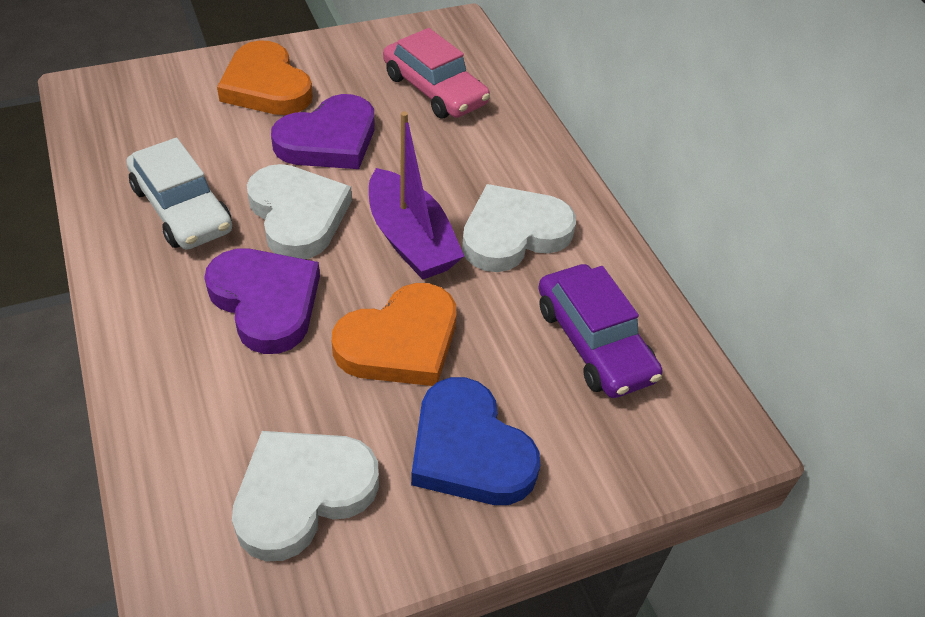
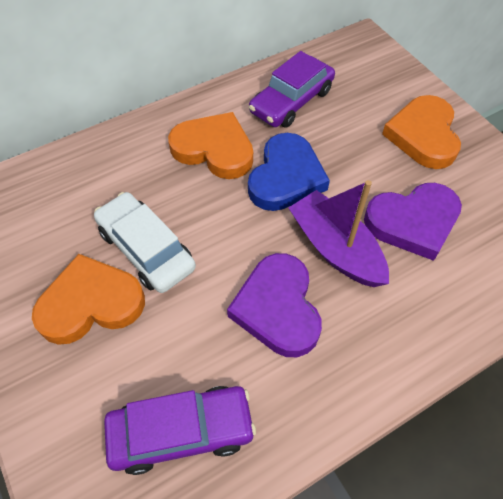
orange heart: [217,40,313,115] [332,283,457,386] = 2 -> [32,254,145,345] [168,112,253,179] [382,95,461,169] = 3
pink car: [383,28,490,118] = 1 -> none = 0
purple car: [538,264,662,398] = 1 -> [104,386,256,475] [249,51,335,128] = 2
white heart: [232,431,379,561] [247,164,352,259] [462,184,576,272] = 3 -> none = 0

